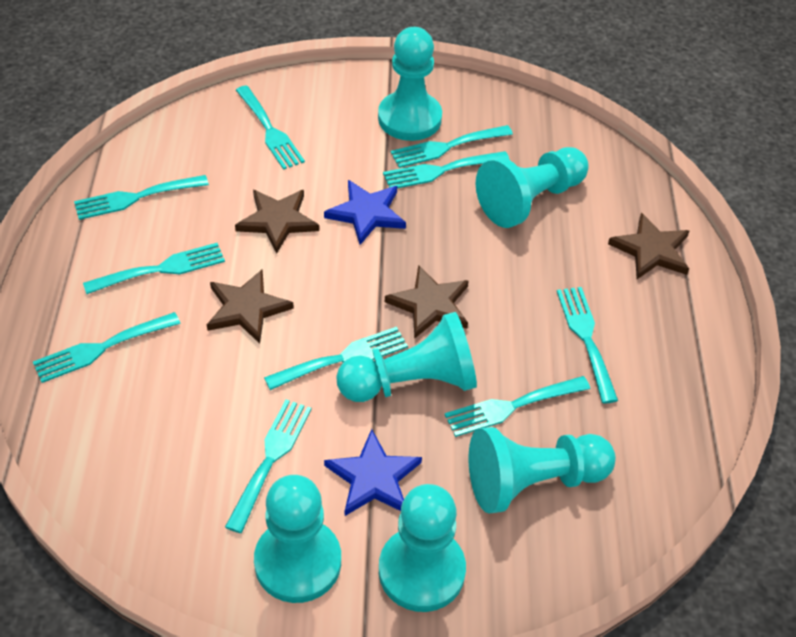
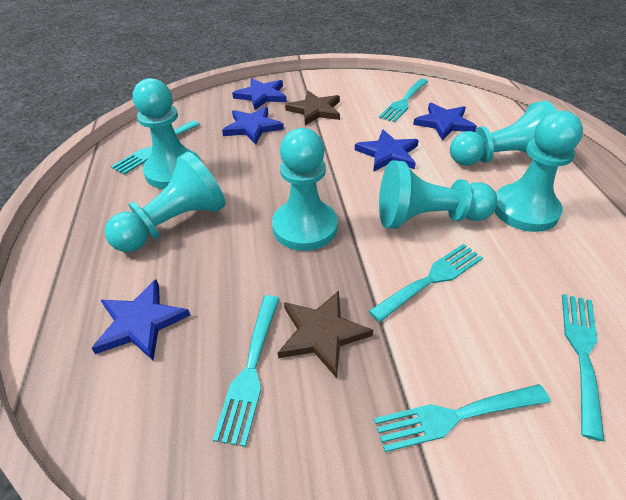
blue star: [324,180,406,245] [324,429,422,516] = 2 -> [91,279,190,360] [222,107,284,145] [232,78,287,110] [355,129,419,172] [413,103,477,140] = 5
brown star: [207,270,294,344] [235,190,319,254] [385,265,469,339] [608,213,689,279] = 4 -> [278,291,373,378] [285,91,340,125] = 2
turquoise fork: [33,312,181,383] [74,175,209,220] [83,243,225,294] [225,399,312,533] [236,85,305,170] [264,327,408,390] [383,151,510,188] [391,125,513,168] [445,376,590,437] [557,287,618,403] = 10 -> [111,120,200,175] [213,295,280,447] [369,244,483,322] [374,384,550,452] [379,79,428,122] [562,294,604,441] = 6

